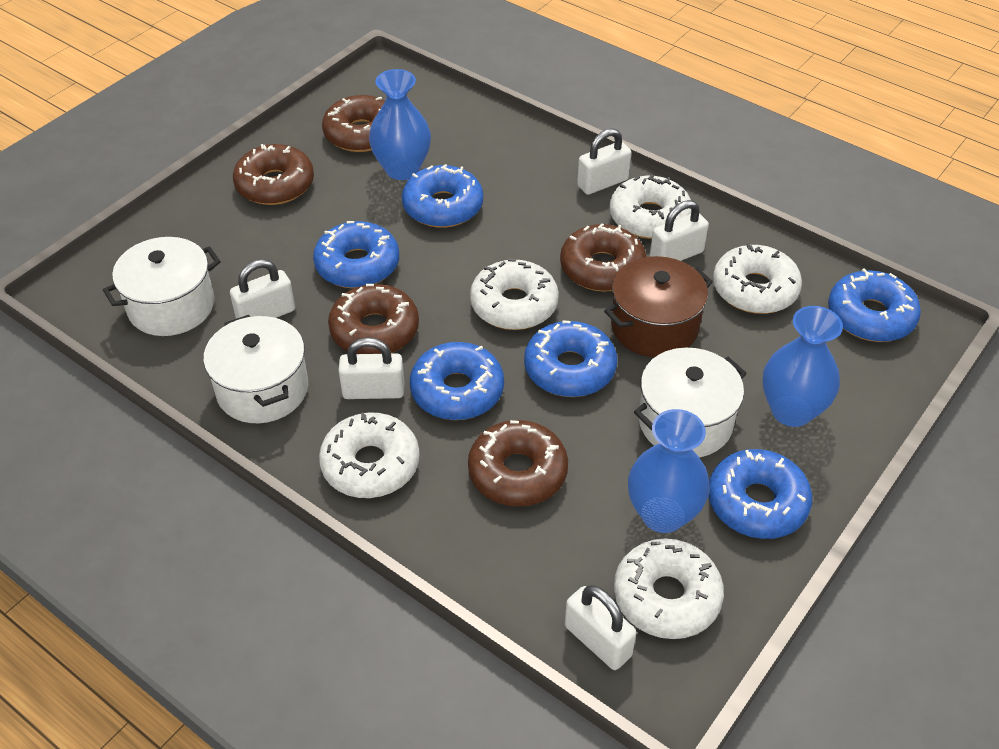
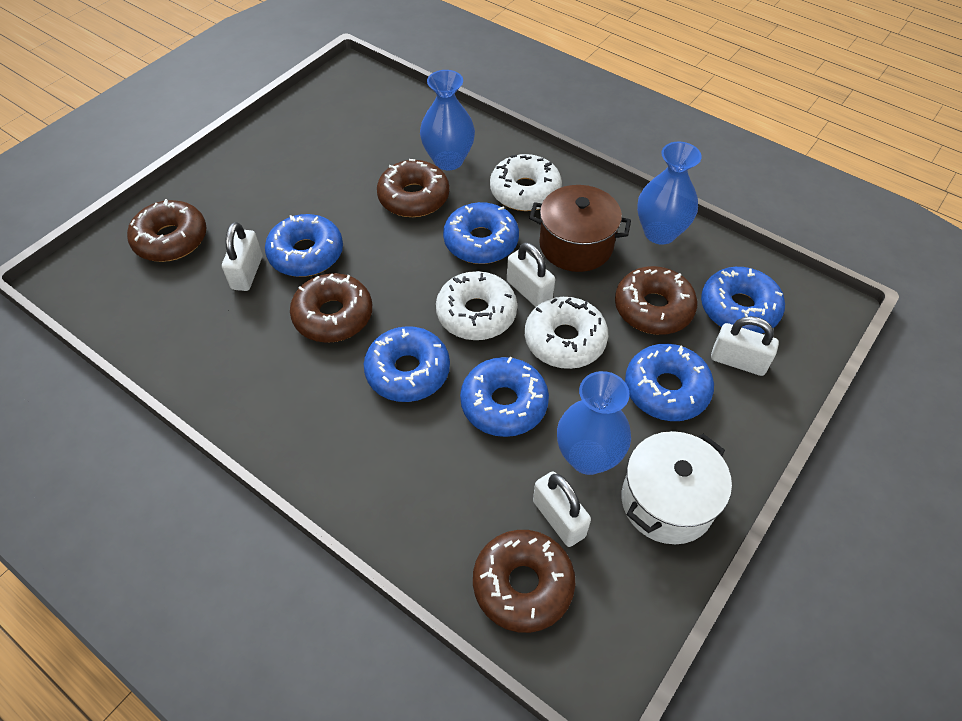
white donut: [319,413,419,498] [470,259,559,330] [610,175,691,239] [614,539,724,639] [713,244,802,314] = 5 -> [436,271,517,340] [490,154,562,211] [525,297,608,369] = 3
white padlock: [230,259,295,319] [338,337,404,399] [565,585,637,670] [577,128,632,195] [650,200,709,261] = 5 -> [222,222,263,291] [507,243,555,307] [533,471,591,547] [711,316,779,376] = 4
white pot: [103,237,221,336] [203,315,308,423] [634,348,747,457] = 3 -> [622,431,732,544] = 1

